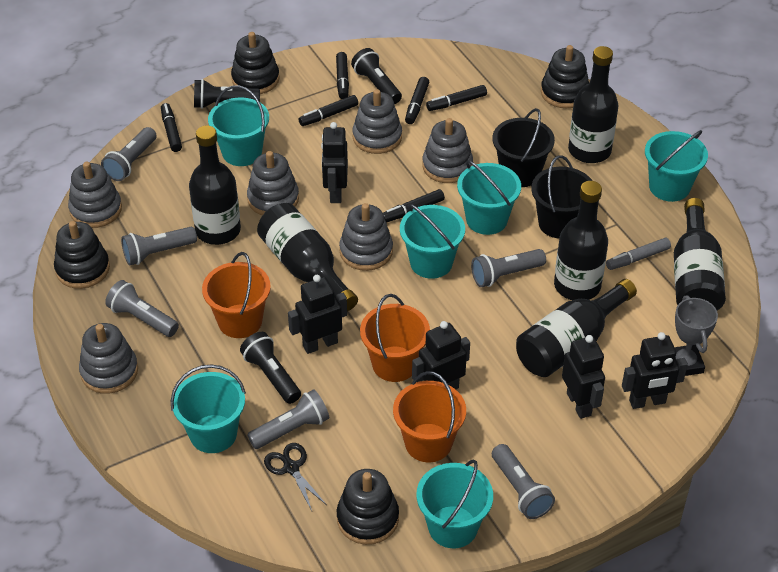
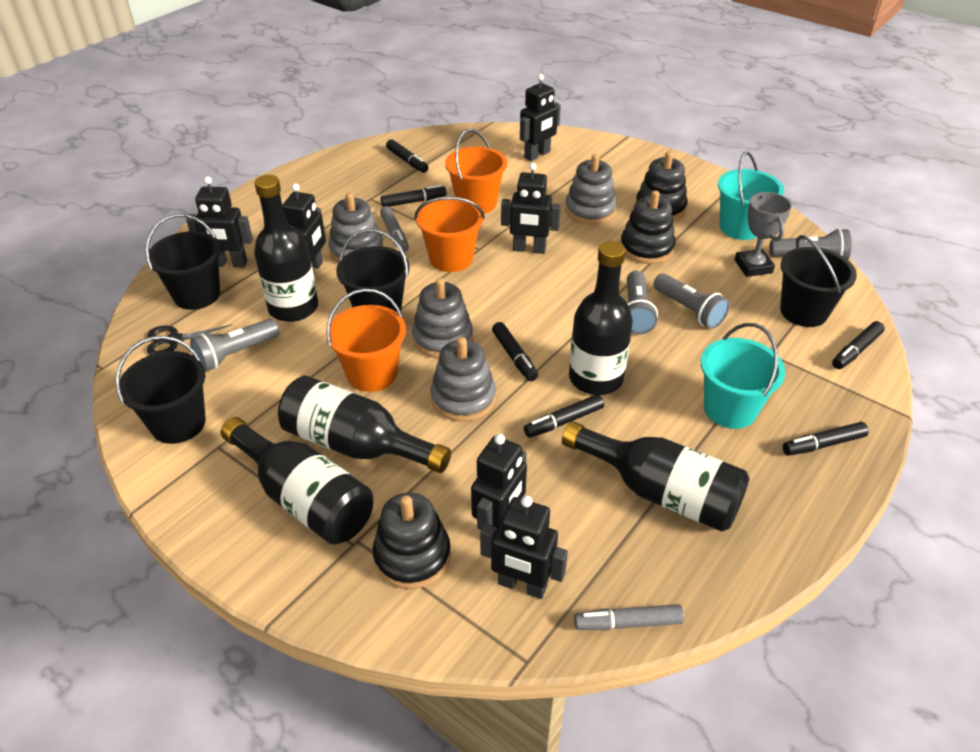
black bottle: [189,125,241,245] [257,203,358,311] [516,279,637,377] [554,181,608,300] [568,46,618,163] [674,198,726,311] = 6 -> [221,417,373,544] [254,175,318,322] [278,375,451,473] [562,421,750,532] [569,241,633,395] = 5
black bucket: [492,108,555,187] [531,155,592,238] = 2 -> [115,336,206,444] [145,214,221,310] [336,229,410,312] [780,235,857,327] = 4
black flashlight: [194,79,260,109] [240,332,301,404] [351,48,402,104] = 3 -> none = 0
black robot: [288,275,347,354] [321,122,348,203] [412,321,470,390] [562,335,605,419] [622,332,688,409] = 5 -> [186,176,253,267] [282,183,326,273] [471,434,527,530] [480,496,568,599] [501,163,561,254] [520,74,561,161] = 6
black stacking toy: [54,221,110,289] [231,32,280,94] [337,469,399,545] [541,45,589,108] = 4 -> [372,492,451,589] [620,190,675,264] [635,152,688,221] = 3
grey flashlight: [101,127,157,181] [105,280,179,337] [121,227,197,265] [247,389,329,449] [471,249,546,287] [492,444,555,519] = 6 -> [190,319,279,372] [627,271,658,334] [653,273,730,329] [770,228,852,260] = 4
grey marker: [606,238,671,270] = 1 -> [380,206,409,252] [574,604,684,630] = 2
grey stacking toy: [68,162,122,228] [79,323,138,394] [247,151,299,215] [339,203,393,271] [353,89,402,154] [422,118,473,183] = 6 -> [328,193,384,263] [412,278,473,358] [431,337,496,421] [565,154,617,225] = 4
turquoise bucket: [171,364,246,453] [208,85,269,166] [400,203,465,279] [417,459,493,548] [457,160,521,235] [645,130,708,202] = 6 -> [701,323,785,429] [718,152,784,240] = 2

